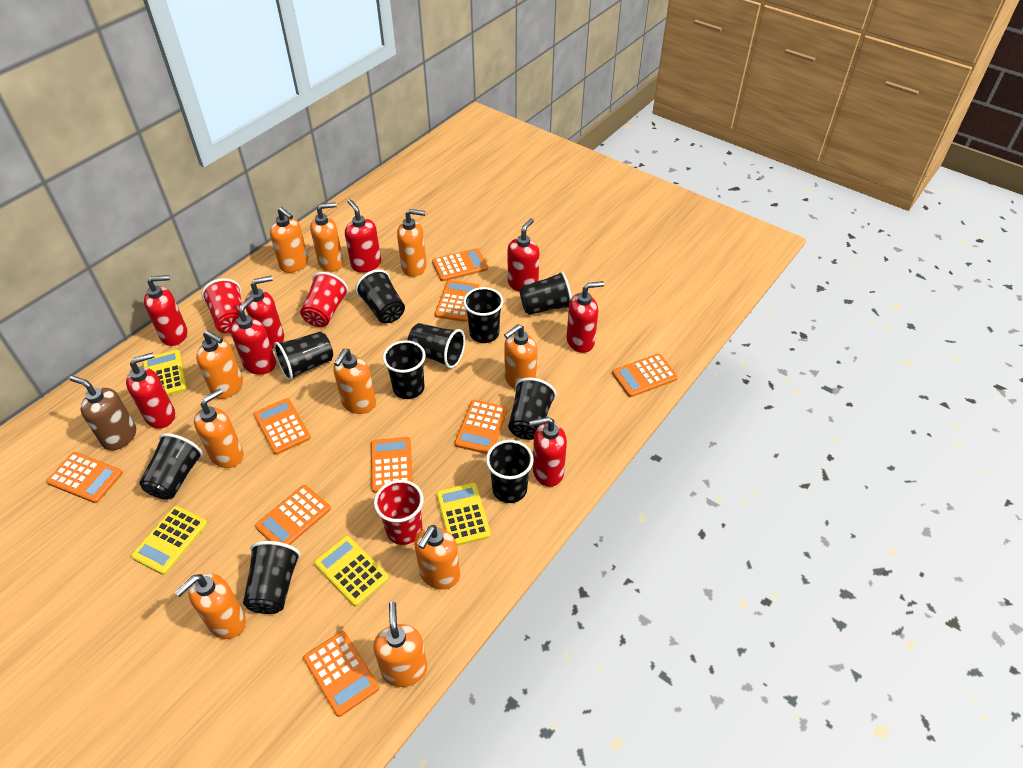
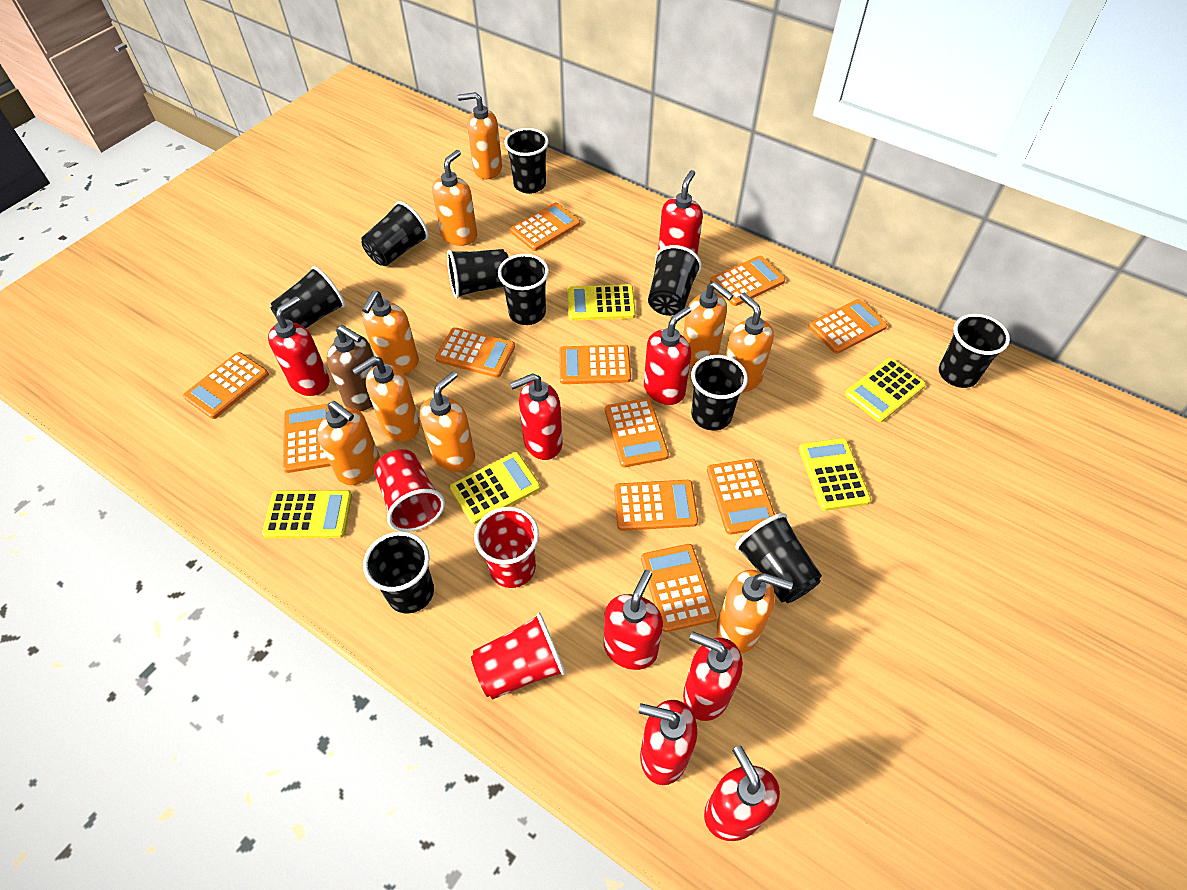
orange calculator: [46,452,123,503] [254,398,311,455] [255,485,331,545] [303,631,379,717] [371,437,413,493] [432,248,488,281] [435,280,479,322] [455,400,508,454] [612,354,678,397] = 9 -> [183,352,269,419] [283,404,331,473] [435,327,515,378] [510,203,580,251] [559,345,631,384] [605,398,669,467] [614,480,698,531] [641,544,716,632] [707,459,775,535] [710,256,785,306] [808,299,887,354] = 11
orange soap dispenser: [175,573,246,639] [194,389,243,468] [196,330,243,399] [270,207,308,273] [310,202,343,272] [333,349,376,414] [373,602,427,687] [397,209,426,277] [414,525,460,590] [504,324,537,389] = 10 -> [317,401,380,485] [352,356,420,442] [362,291,419,374] [420,371,475,472] [432,150,477,246] [458,92,502,179] [683,281,734,367] [717,570,793,653] [725,293,774,392] = 9
yellow calculator: [131,506,208,575] [143,350,187,396] [314,536,389,607] [436,483,491,546] = 4 -> [262,490,352,539] [450,452,541,524] [567,285,636,321] [799,438,871,511] [845,358,926,422] = 5

